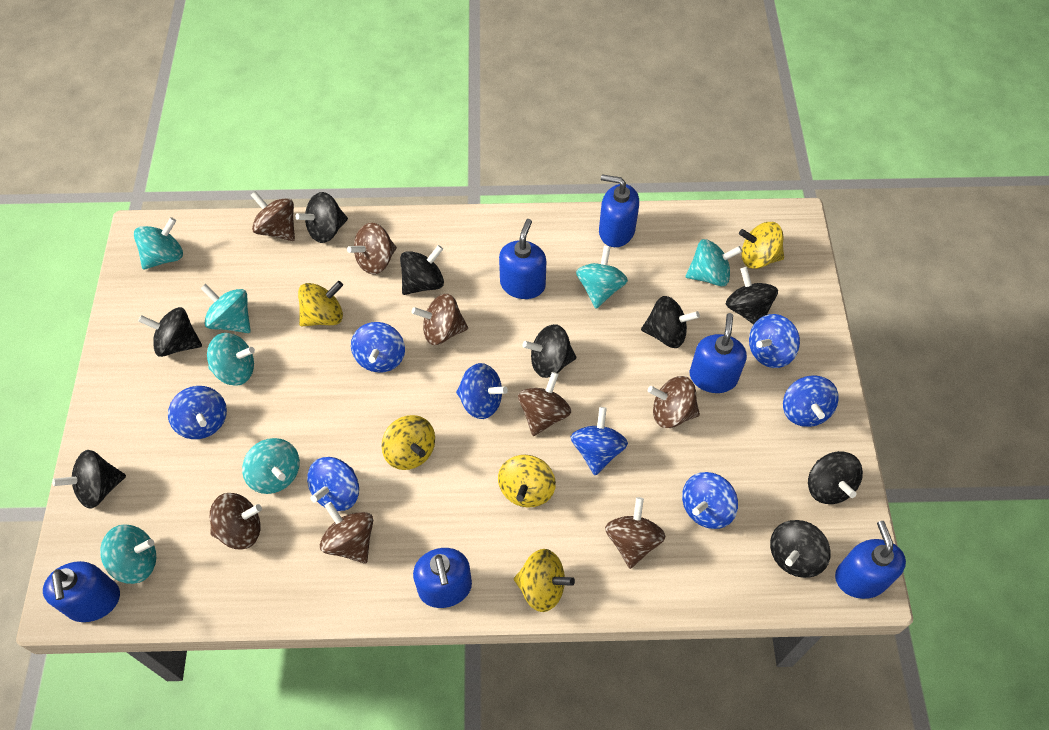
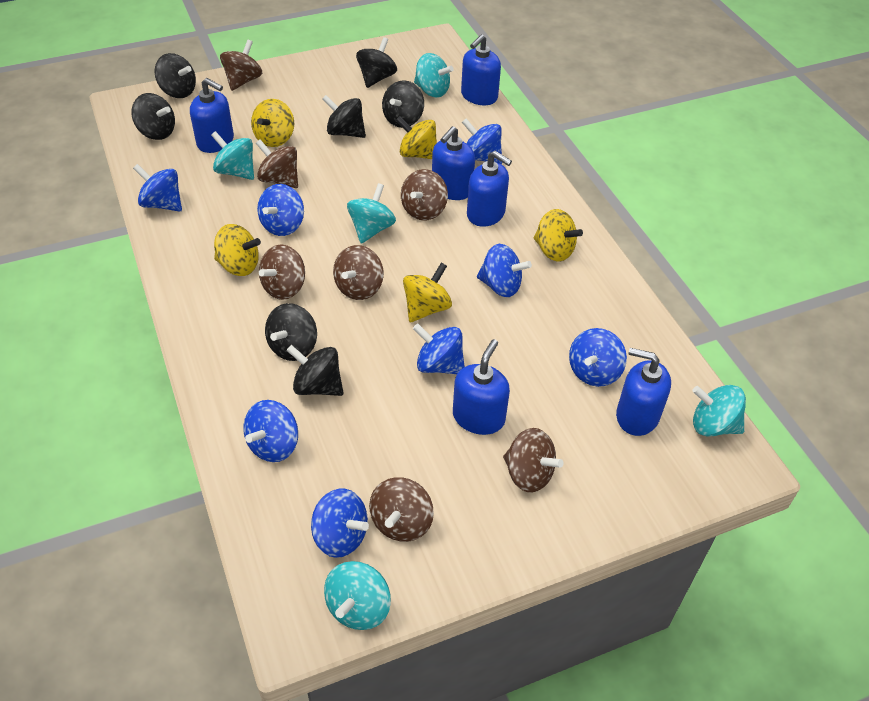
black spinning top: [52,450,126,509] [138,307,202,357] [295,192,348,243] [400,245,444,295] [523,324,576,378] [641,296,700,348] [726,267,778,325] [770,520,831,578] [808,451,863,504] = 9 -> [131,93,175,140] [154,53,196,98] [265,303,317,361] [286,345,343,396] [322,95,366,138] [356,37,397,88] [382,80,424,128] = 7
brown spinning top: [210,493,262,549] [251,191,295,241] [320,502,373,564] [347,223,397,274] [412,294,468,345] [518,372,571,436] [605,497,665,569] [648,376,700,428] = 8 -> [220,40,262,91] [256,140,298,188] [259,245,305,300] [333,245,384,300] [369,477,434,542] [401,169,448,220] [503,428,564,493] = 7
turquoise spinning top: [100,524,156,584] [134,217,183,270] [201,284,251,333] [207,333,255,386] [242,438,300,494] [576,246,628,309] [686,239,742,286] = 7 -> [211,131,254,180] [324,561,391,630] [347,183,396,244] [414,53,454,98] [692,385,746,436] = 5

